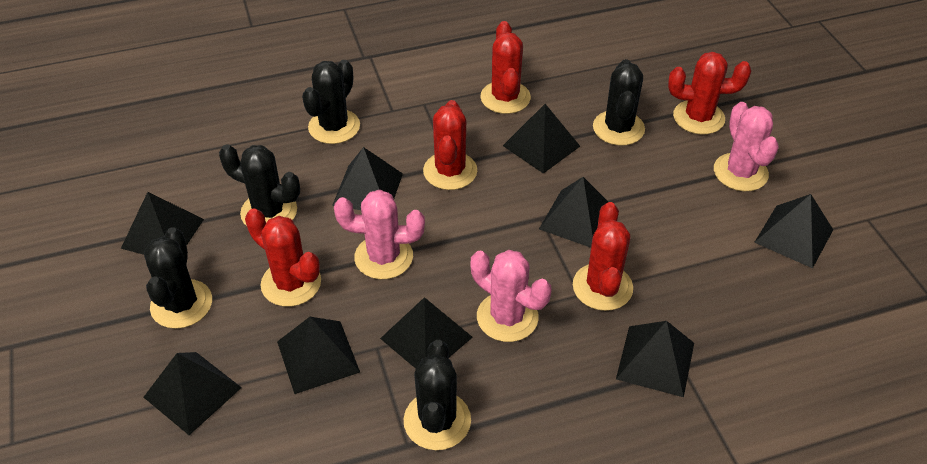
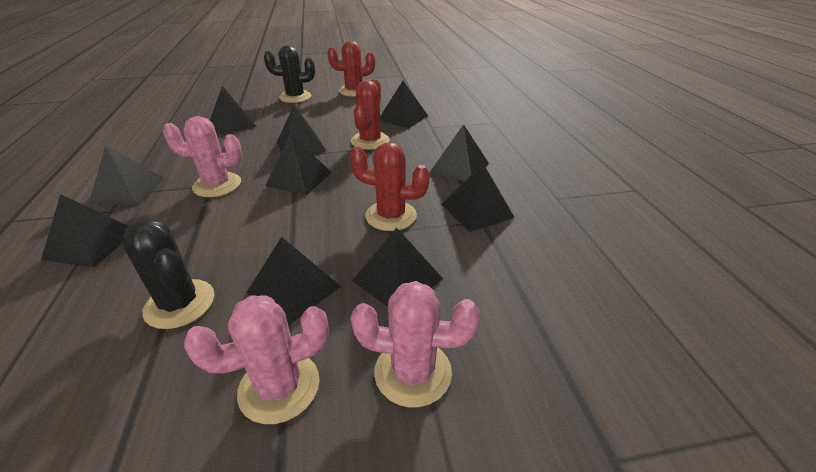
black cactus: [144,227,212,329] [219,144,300,226] [302,60,360,144] [404,340,471,450] [593,59,645,146] = 5 -> [123,219,214,329] [264,46,315,103] = 2
black pyramid: [121,192,204,255] [144,352,242,435] [277,317,360,394] [332,147,403,210] [380,297,473,369] [503,104,580,174] [539,177,608,248] [616,321,694,397] [754,194,833,268] = 9 -> [41,194,129,267] [89,145,164,205] [210,86,257,136] [246,237,341,326] [265,135,332,196] [277,105,326,154] [352,227,443,307] [380,81,428,129] [430,124,489,181] [441,163,515,232] = 10
red cactus: [245,208,321,307] [423,100,477,190] [481,21,531,114] [573,202,633,311] [668,52,751,134] = 5 -> [327,41,375,96] [350,142,430,231] [351,79,390,150] = 3

